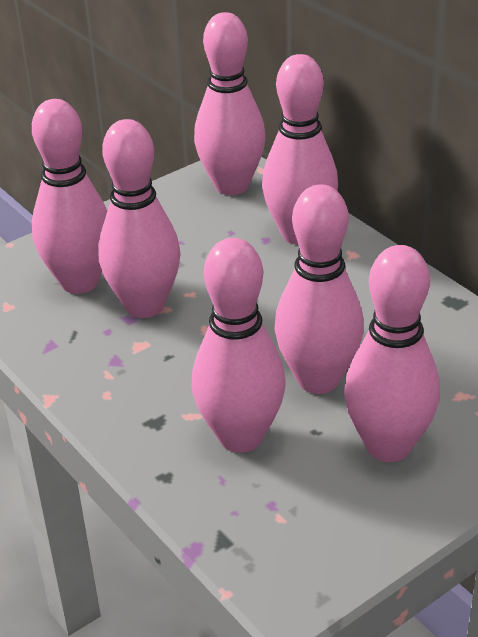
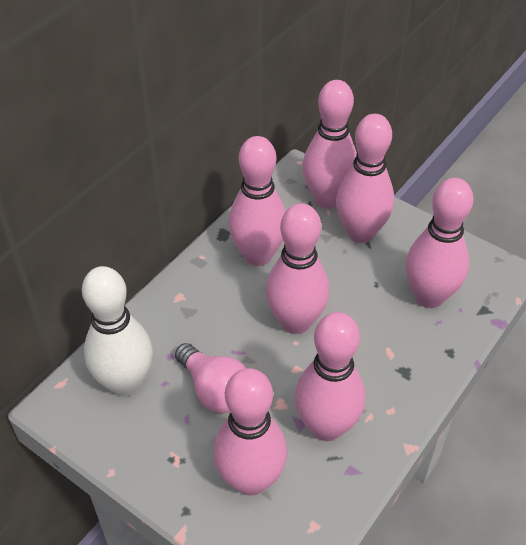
pink light bulb: none = 0 -> [175,343,246,413] = 1
white bowling pin: none = 0 -> [82,266,153,396] = 1

